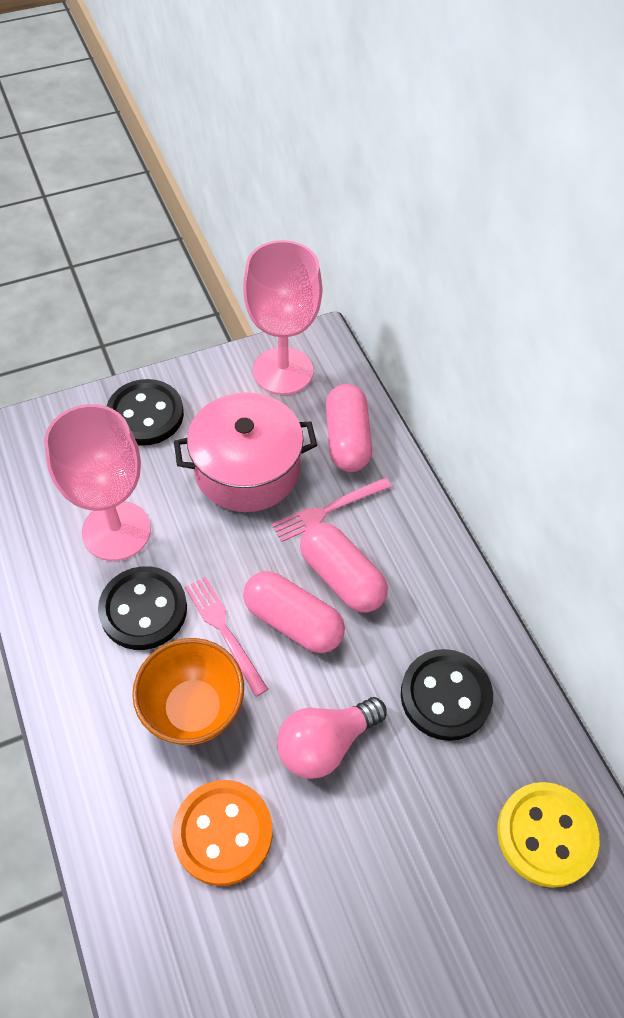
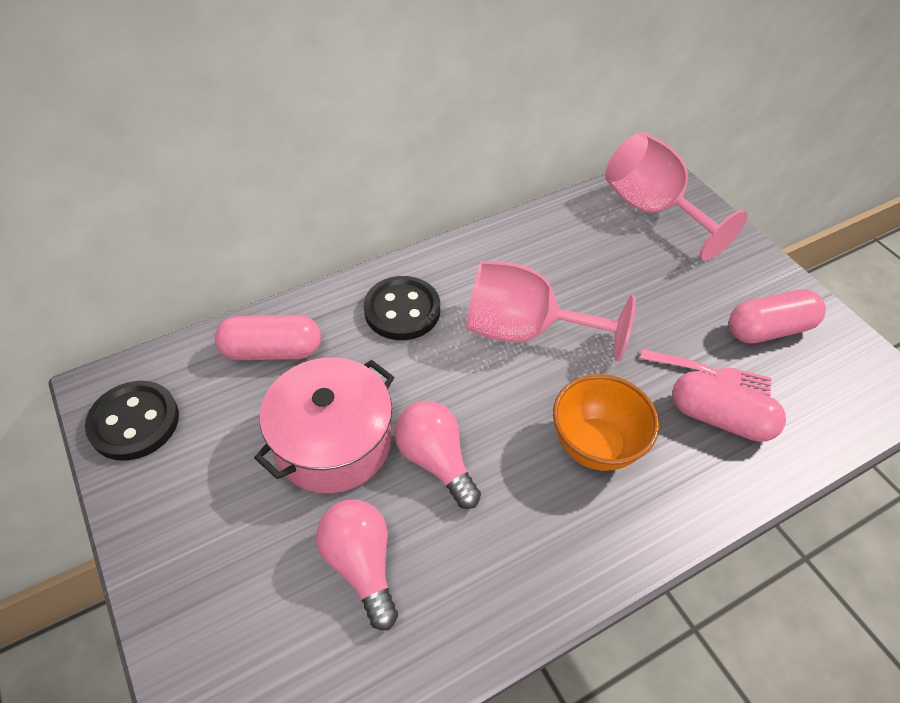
black button: [98,566,187,650] [107,379,184,446] [401,649,493,741] = 3 -> [85,381,179,461] [364,276,440,340] = 2
orange button: [172,780,272,886] = 1 -> none = 0
pink fork: [185,577,268,697] [272,477,392,542] = 2 -> [640,349,772,396] = 1
pink light bulb: [277,697,387,779] = 1 -> [316,499,398,630] [395,401,481,509] = 2
yellow button: [497,782,600,888] = 1 -> none = 0

